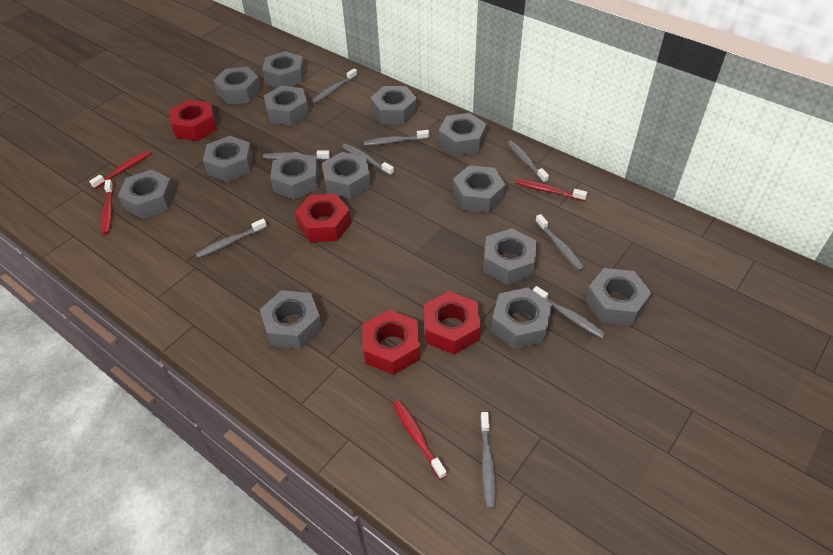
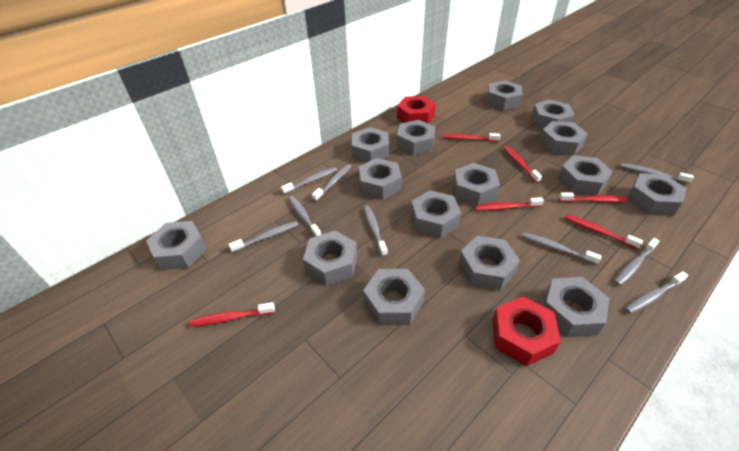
grey nut: [118,169,176,219] [203,136,253,182] [213,67,262,105] [259,290,323,349] [262,51,305,88] [264,86,309,126] [270,152,319,200] [322,152,371,199] [370,86,417,124] [439,113,486,156] [453,165,506,213] [483,228,536,285] [491,287,552,349] [585,268,652,326] = 14 -> [146,221,207,270] [303,230,357,286] [352,127,389,163] [359,158,402,200] [363,269,425,325] [397,120,435,155] [411,190,461,238] [453,163,500,206] [459,236,520,291] [487,80,523,110] [531,99,575,129] [539,121,588,156] [543,277,609,337] [558,155,613,196] [628,173,687,216] = 15
red nut: [169,100,217,141] [295,194,351,242] [363,310,420,375] [424,291,481,354] = 4 -> [397,96,435,124] [492,296,561,366] = 2
red toothbrush: [89,150,152,189] [102,179,114,234] [393,400,447,479] [516,179,587,201] = 4 -> [189,302,275,327] [443,133,500,141] [475,197,544,211] [503,146,542,183] [559,192,629,203] [564,214,643,249] = 6

